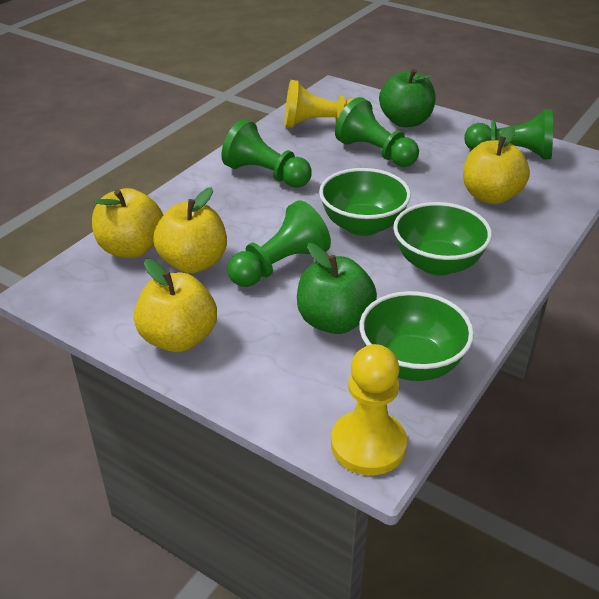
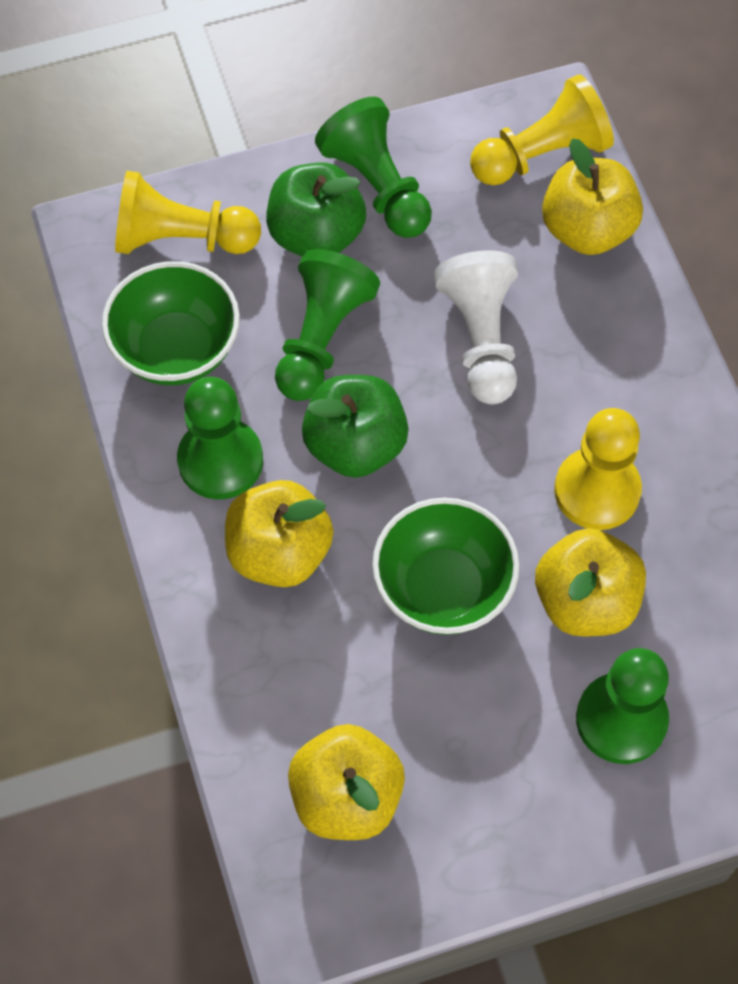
green bowl: [319,168,411,236] [359,291,474,381] [393,202,492,276] = 3 -> [102,261,240,385] [372,498,520,635] = 2
white pawn: none = 0 -> [434,251,518,404] = 1
yellow pawn: [285,80,355,128] [331,344,407,475] = 2 -> [115,171,261,254] [470,74,614,186] [554,408,642,530] = 3

